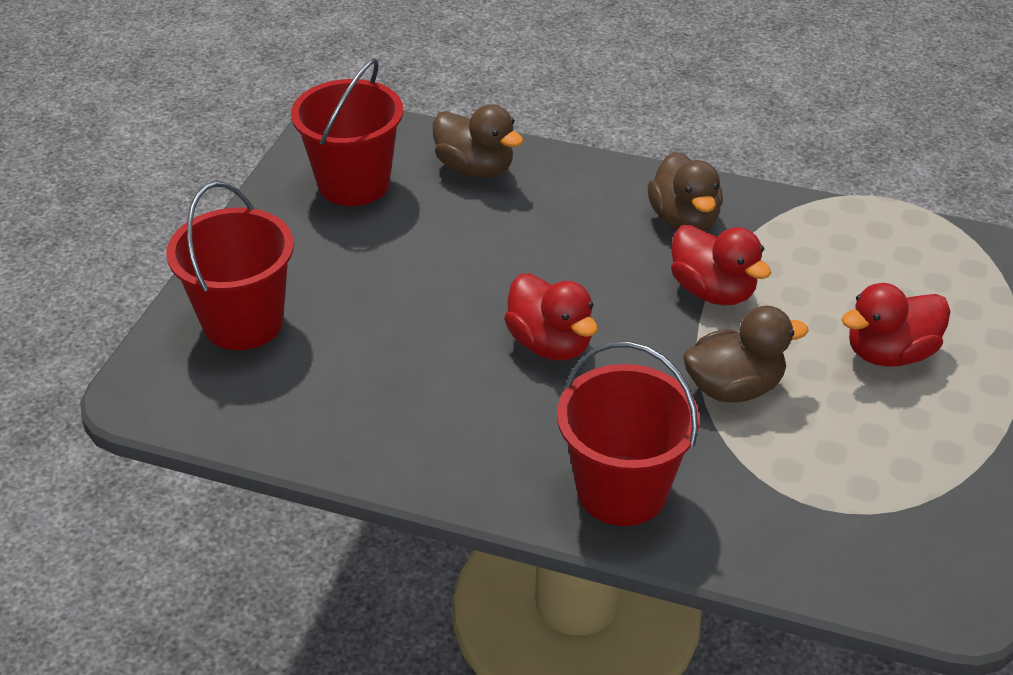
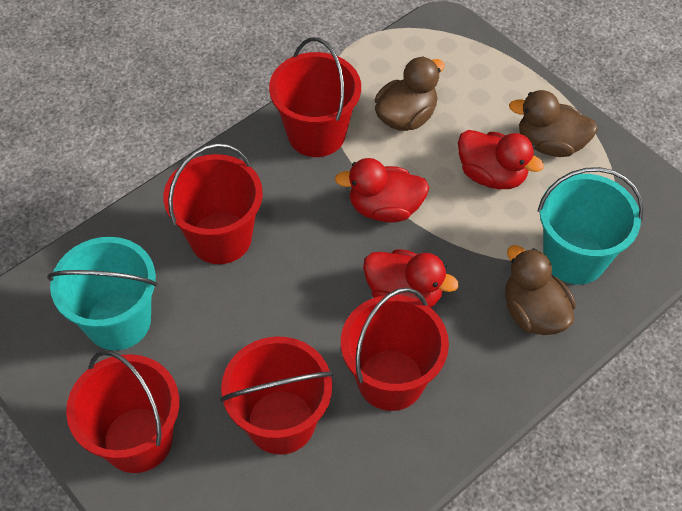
red bucket: [166,181,294,350] [291,58,403,206] [557,341,700,526] = 3 -> [66,350,179,473] [163,143,263,264] [220,337,333,454] [269,38,361,157] [341,287,449,411] = 5
turquoise bucket: none = 0 -> [47,237,157,350] [538,167,644,284] = 2

